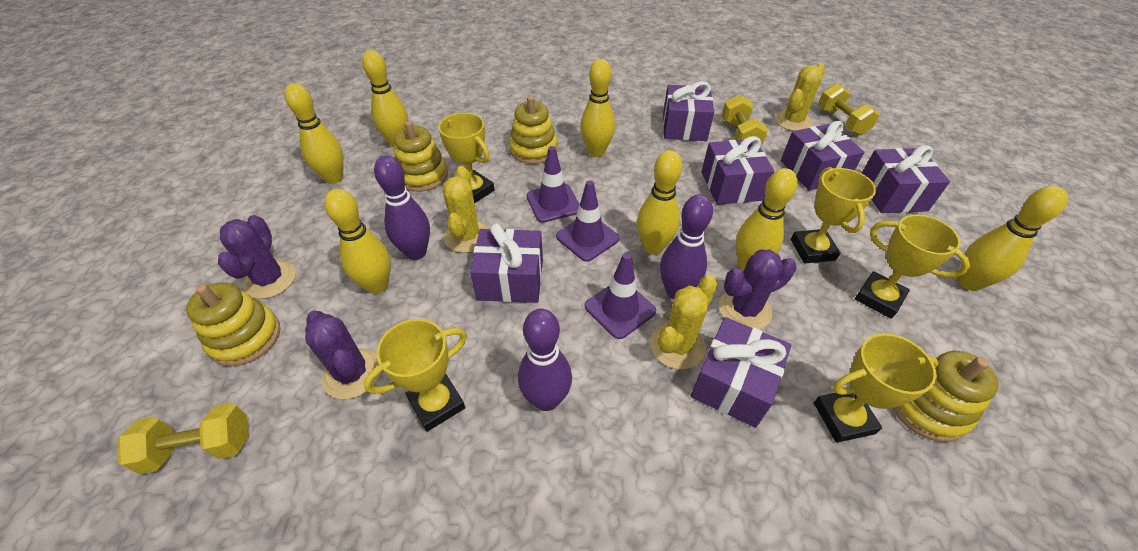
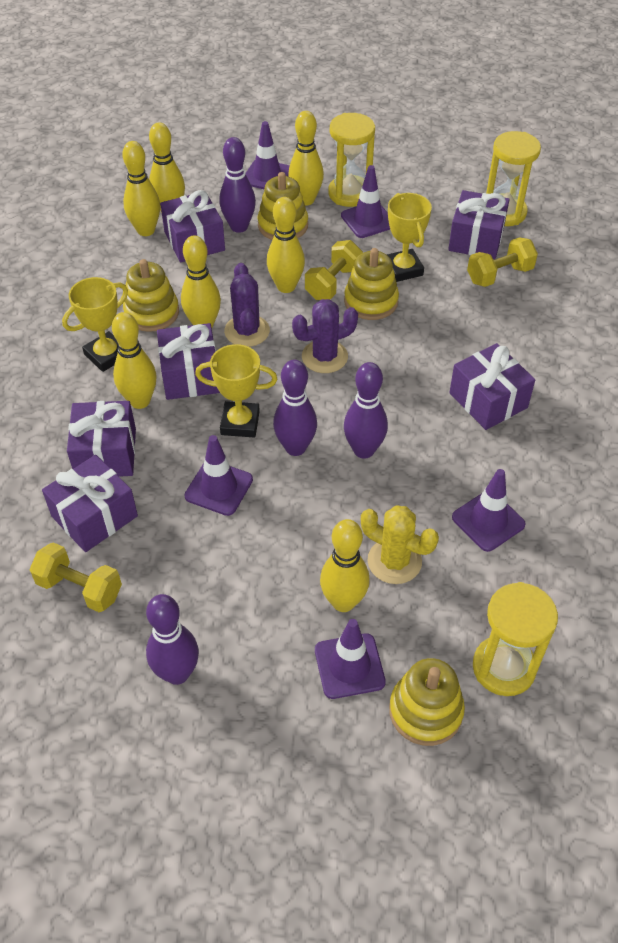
purple bowling pin: [374,155,430,260] [518,309,572,411] [660,194,713,299] = 3 -> [146,594,199,685] [219,137,256,233] [273,360,317,456] [344,362,388,459] = 4
purple cactus: [218,215,296,299] [305,310,380,399] [719,250,796,329] = 3 -> [224,263,270,347] [292,299,358,373] = 2
purple traffic cone: [526,146,579,223] [556,180,620,262] [584,253,656,339] = 3 -> [184,435,253,516] [246,121,289,189] [315,619,386,699] [341,165,390,238] [452,469,526,552] = 5
yellow cactus: [442,166,489,253] [650,275,718,369] [775,63,825,131] = 3 -> [361,505,439,584] = 1
yellow hourglass: none = 0 -> [328,113,375,207] [473,582,558,696] [486,131,541,226] = 3
yellow trophy: [364,319,467,432] [438,113,495,203] [791,167,876,263] [814,333,938,443] [855,214,970,319] = 5 -> [62,277,128,372] [195,344,277,437] [387,193,432,282] = 3

